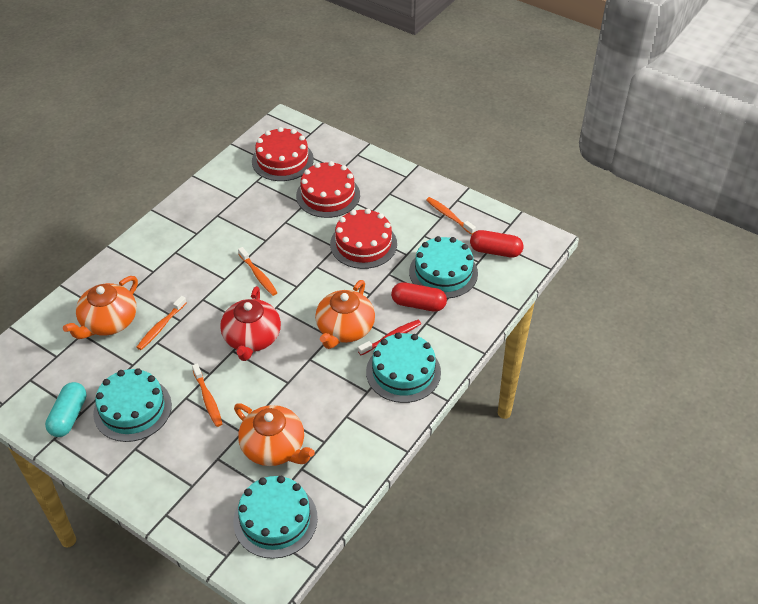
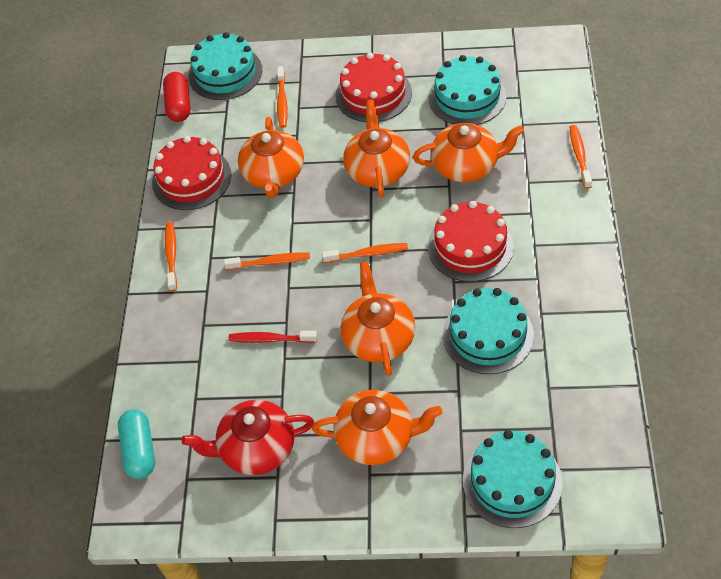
orange teapot: [63,276,138,339] [234,403,315,466] [315,280,375,349] = 3 -> [238,117,304,198] [312,390,442,465] [341,262,415,376] [343,99,410,198] [413,123,524,182] = 5
orange toothbrush: [137,296,187,350] [192,364,222,427] [238,247,277,296] [426,197,476,235] = 4 -> [165,222,177,291] [224,252,310,270] [277,66,288,128] [322,243,408,263] [570,125,592,189] = 5
red capsule: [391,282,447,312] [470,230,523,258] = 2 -> [163,72,191,122] = 1

